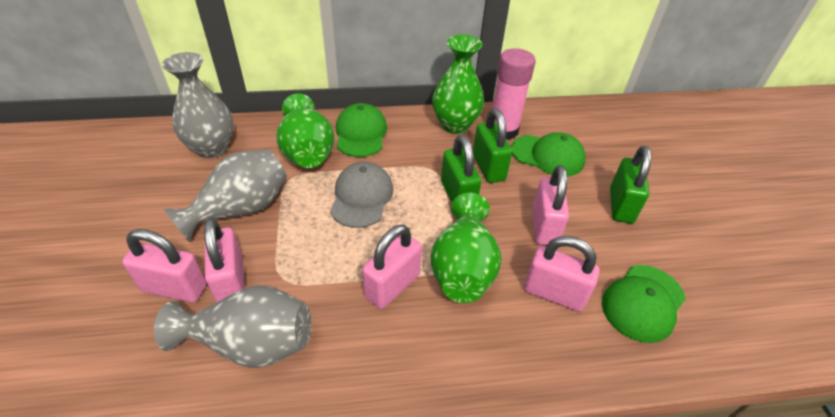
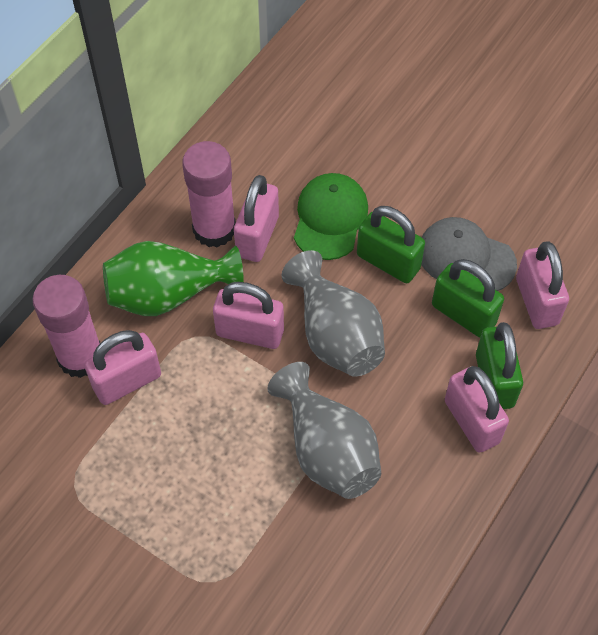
green cap: [336,103,387,157] [511,132,586,176] [602,265,686,343] = 3 -> [294,173,368,260] = 1
green vase: [276,93,334,168] [431,193,502,303] [432,35,484,134] = 3 -> [103,241,244,316] = 1
grey vase: [154,285,311,368] [162,52,234,158] [164,149,287,242] = 3 -> [267,362,381,499] [281,250,385,377] = 2
pink glue stick: [492,48,536,140] = 1 -> [33,275,100,378] [182,141,236,248] = 2

